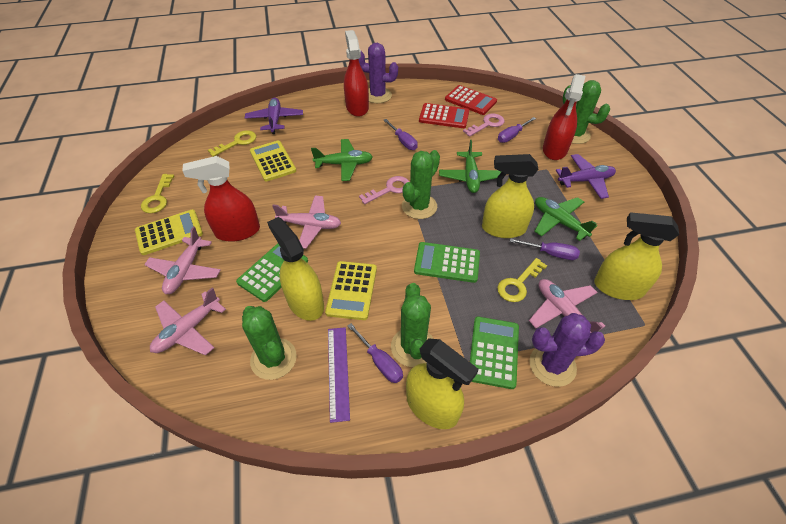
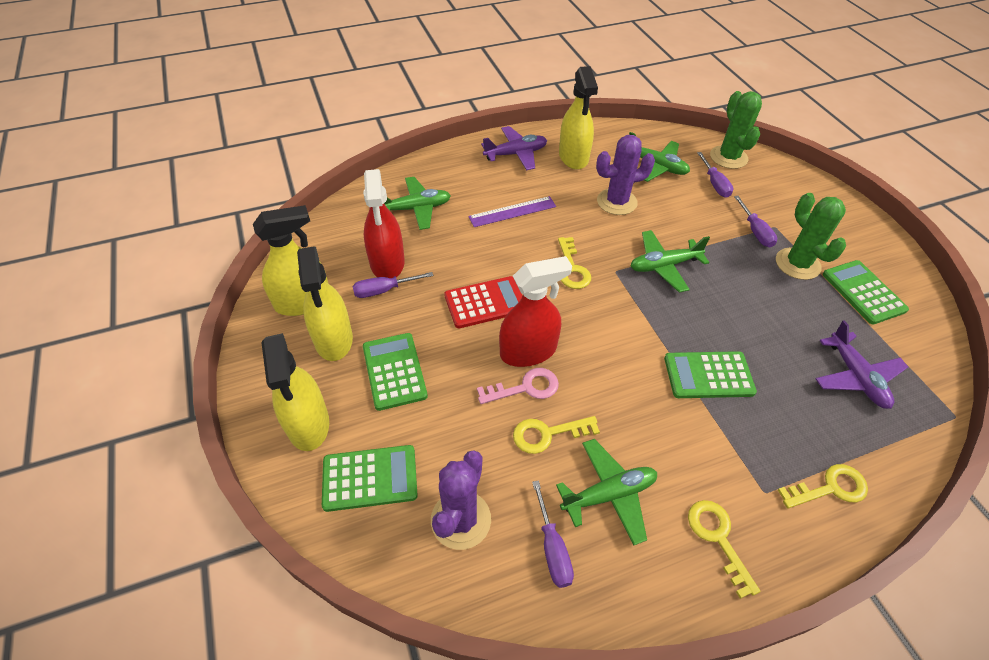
green cactus: [242,306,297,380] [391,283,434,367] [402,150,440,219] [562,80,610,144] = 4 -> [710,91,762,169] [776,193,846,280] = 2
green calculator: [236,243,308,302] [414,242,480,283] [470,317,519,389] = 3 -> [322,445,418,512] [363,333,428,411] [664,351,757,398] [823,260,909,324] = 4
green plane: [311,139,373,181] [439,140,501,193] [534,197,597,241] = 3 -> [384,177,451,230] [556,439,657,545] [629,132,690,182] [631,230,710,293] = 4
pink key: [359,176,409,204] [463,114,505,137] = 2 -> [477,368,559,404] = 1
pink plane: [144,226,221,294] [150,287,226,355] [272,196,341,249] [529,279,605,333] = 4 -> none = 0
red calculator: [419,103,469,128] [445,85,497,115] = 2 -> [444,276,522,329] = 1
red spray bottle: [182,156,260,242] [344,30,369,117] [543,74,585,160] = 3 -> [363,169,405,278] [499,256,572,367] = 2
yellow calculator: [135,210,203,255] [250,140,296,182] [325,261,377,320] = 3 -> none = 0
yellow key: [141,174,174,213] [208,130,256,157] [497,258,547,302] = 3 -> [513,416,600,454] [558,237,591,289] [688,500,760,599] [778,464,868,508] = 4

